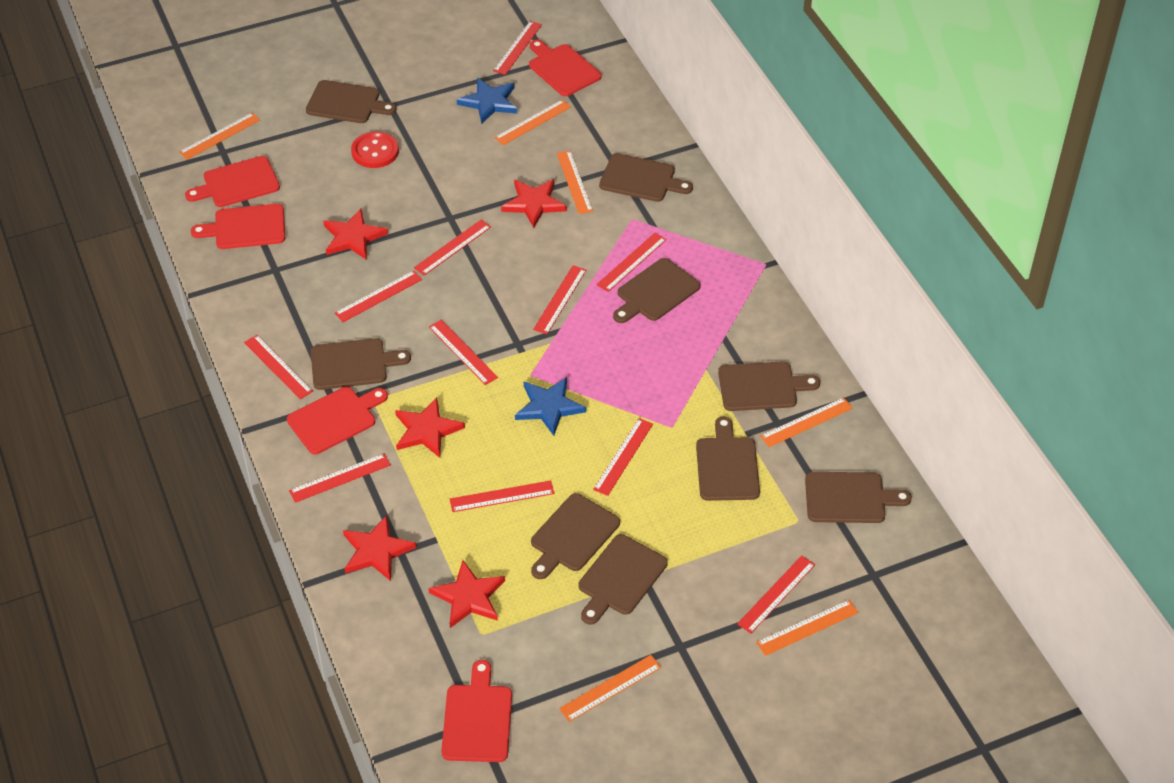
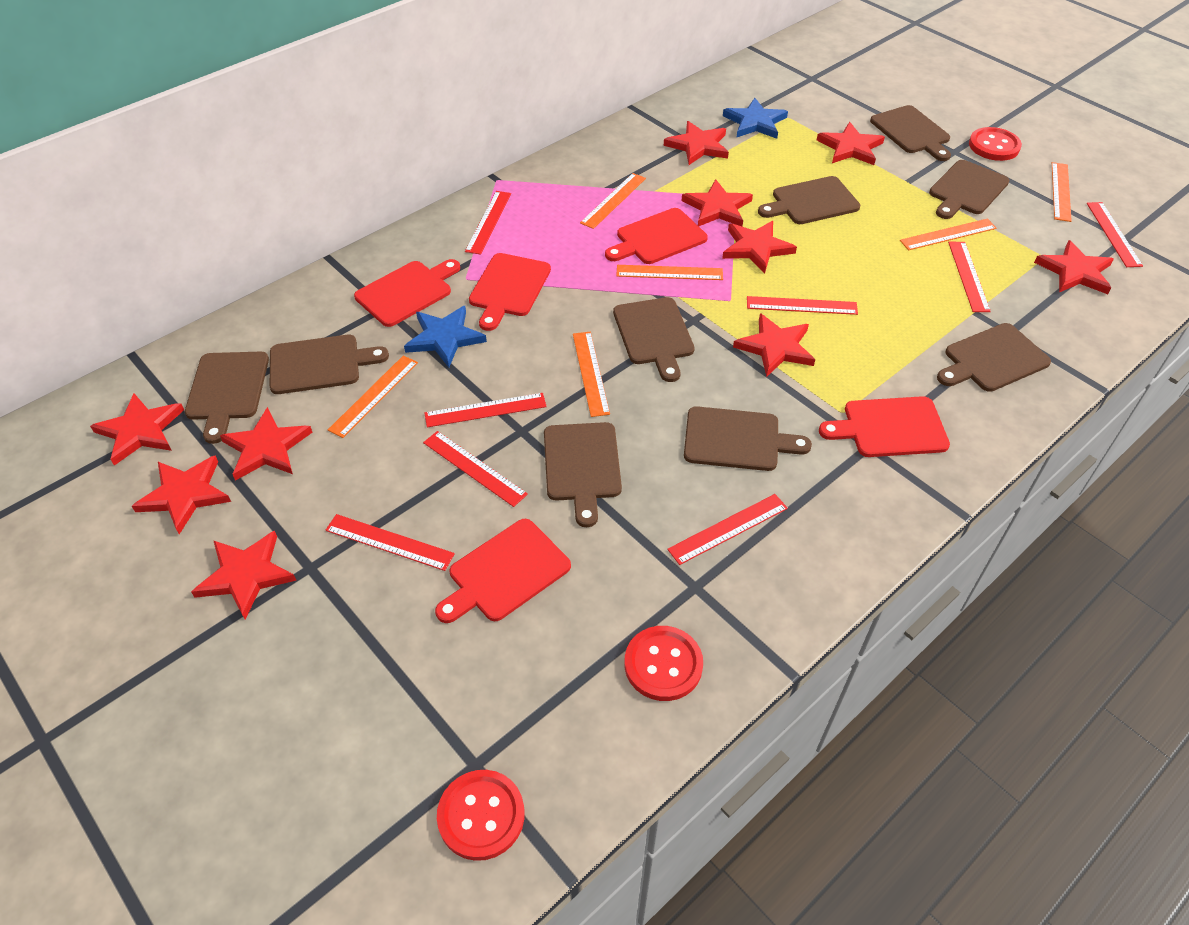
red button: [351,131,399,168] = 1 -> [437,770,525,861] [625,626,703,701] [969,127,1022,161] = 3
red ruler: [244,335,313,399] [289,454,391,503] [335,271,422,322] [414,220,491,275] [429,320,498,385] [450,480,554,512] [493,21,542,75] [533,265,586,334] [593,418,653,496] [596,233,667,292] [737,555,815,634] = 11 -> [325,514,455,571] [423,431,528,507] [424,393,547,427] [465,191,511,255] [667,494,788,565] [747,296,858,315] [948,242,991,312] [1087,202,1143,267] = 8
red star: [323,209,388,260] [343,515,417,581] [395,398,465,458] [429,560,505,628] [501,179,567,228] = 5 -> [90,393,184,466] [132,455,231,534] [191,531,297,619] [220,407,313,481] [664,121,729,165] [682,179,753,226] [722,221,797,273] [733,313,815,377] [817,122,885,165] [1034,240,1114,294] = 10

